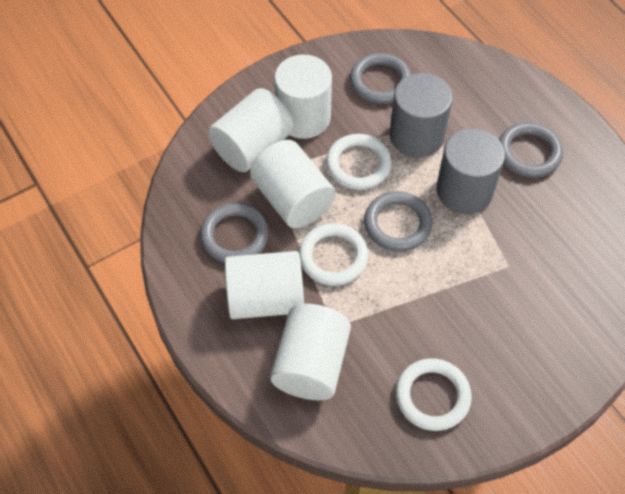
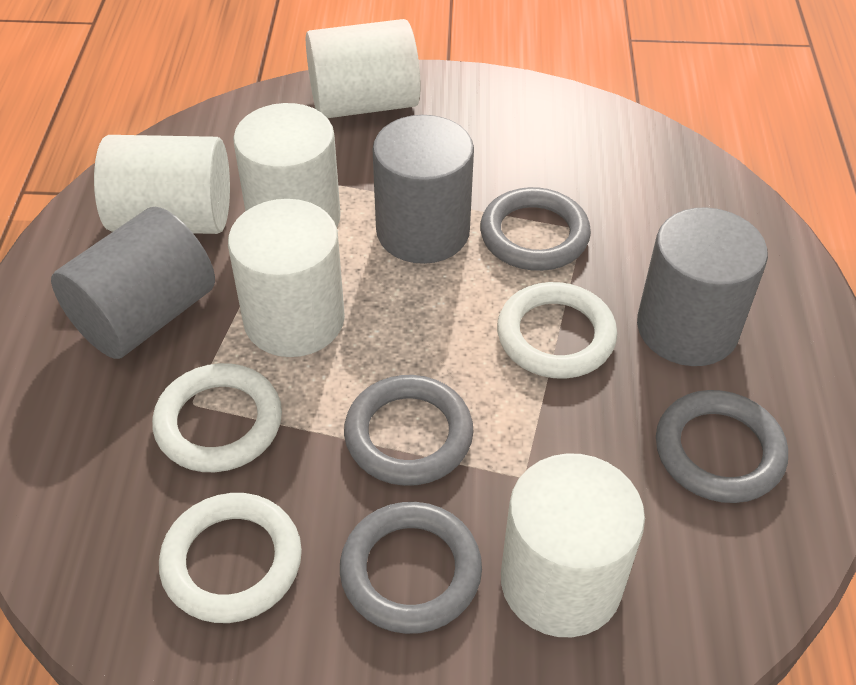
grey cylinder: [389,73,453,158] [436,128,505,214] = 2 -> [51,207,215,359] [372,115,474,264] [637,207,768,366] = 3

